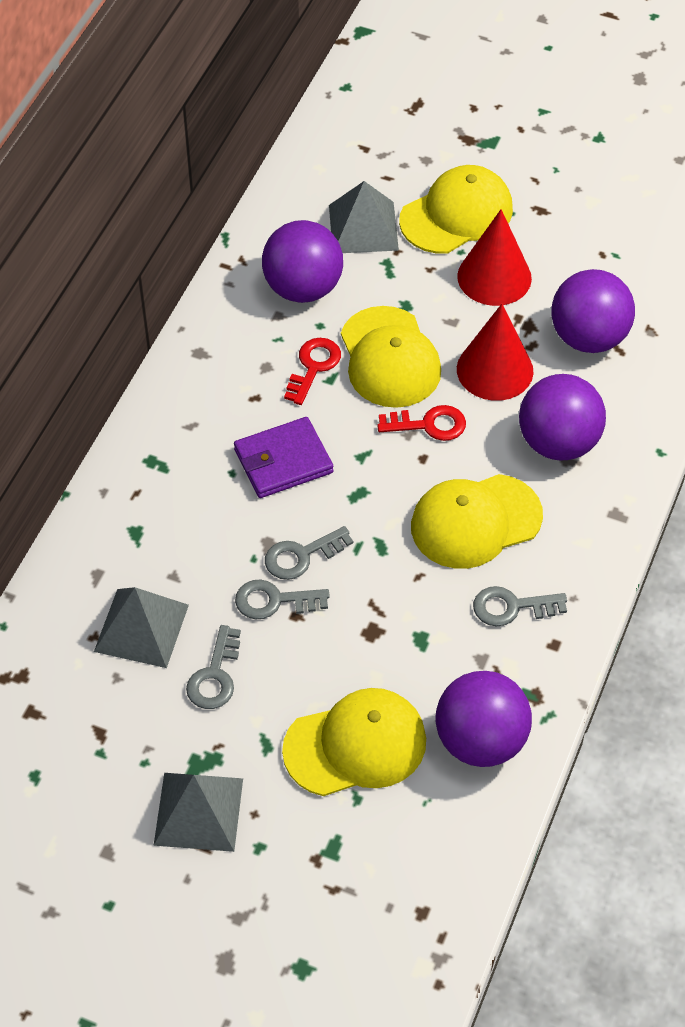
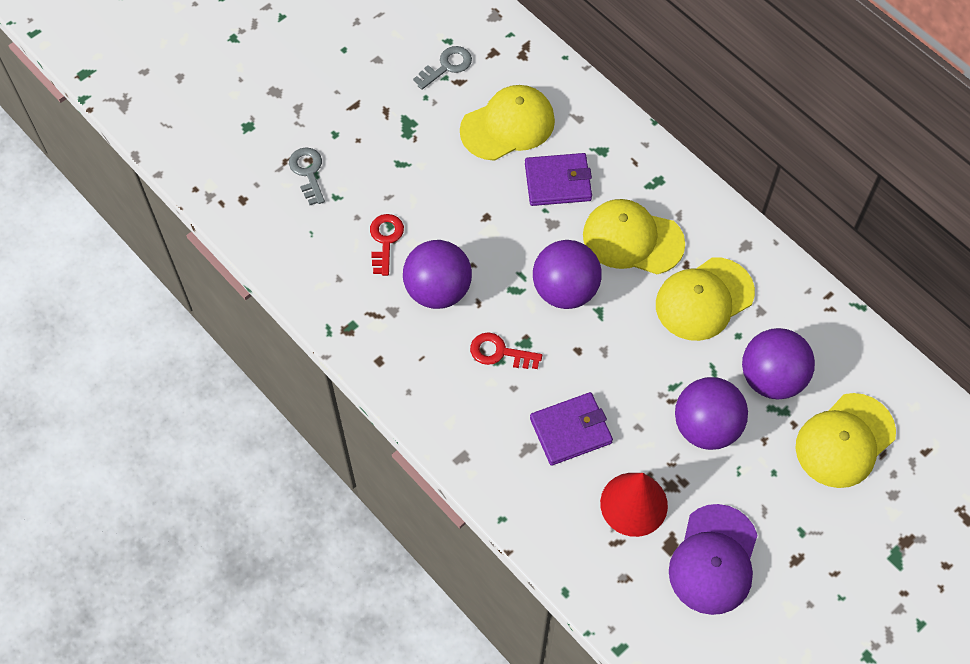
grey key: [186,625,241,709] [235,579,330,619] [265,526,353,580] [473,586,567,626] = 4 -> [289,147,325,205] [413,46,472,90] = 2
grey pyramid: [94,587,189,668] [154,773,243,852] [329,181,399,253] = 3 -> none = 0
purple cap: none = 0 -> [669,504,757,615] = 1
purple wallet: [234,417,334,498] = 1 -> [525,153,592,206] [530,392,613,466] = 2
red cone: [457,209,532,306] [457,304,534,401] = 2 -> [600,473,668,537] = 1

